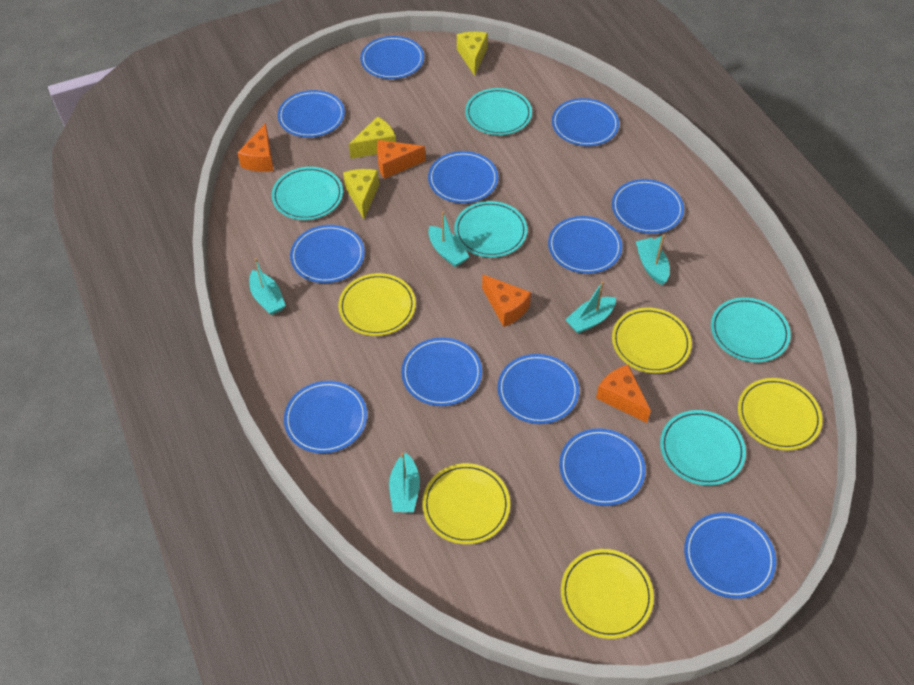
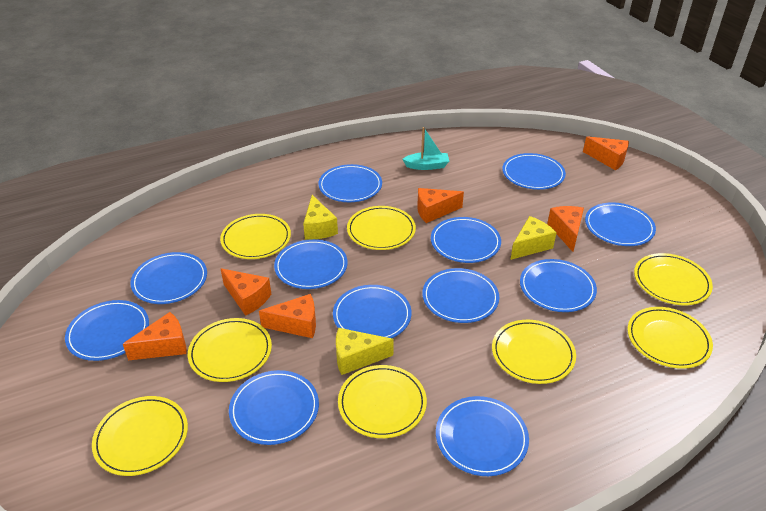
orange cheese: [237,123,274,172] [377,140,425,179] [482,274,531,327] [596,365,651,423] = 4 -> [123,312,187,360] [220,268,271,316] [259,294,316,338] [417,188,464,223] [547,206,584,252] [583,136,629,170] = 6
turquoise boat: [249,258,286,315] [389,452,420,512] [428,211,470,267] [565,281,616,334] [636,234,670,285] = 5 -> [402,127,449,170] = 1
turquoise plate: [272,167,343,220] [454,201,527,258] [465,88,532,135] [660,410,746,486] [711,297,791,362] = 5 -> none = 0
yellow plate: [338,273,416,336] [422,463,510,544] [561,549,654,639] [612,308,692,373] [738,378,822,450] = 5 -> [92,396,188,476] [188,318,272,382] [220,214,291,259] [338,365,427,438] [347,206,416,250] [492,320,576,384] [627,307,713,369] [634,253,713,305] = 8

